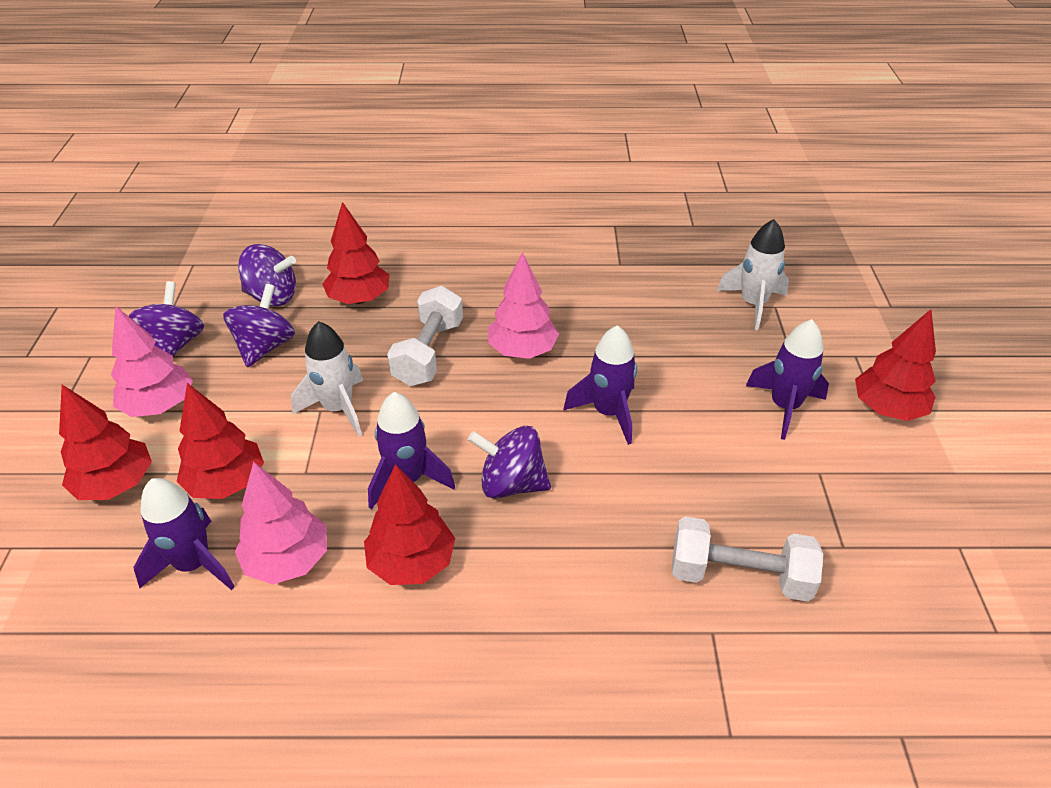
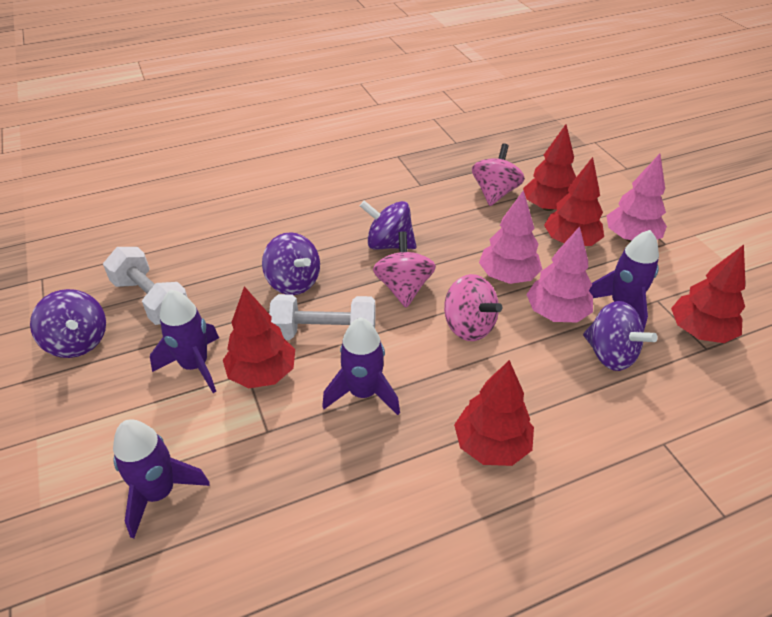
pink spinning top: none = 0 -> [373,231,436,308] [444,274,502,341] [472,144,525,206] = 3
white rocket: [291,321,363,437] [717,219,789,330] = 2 -> none = 0

